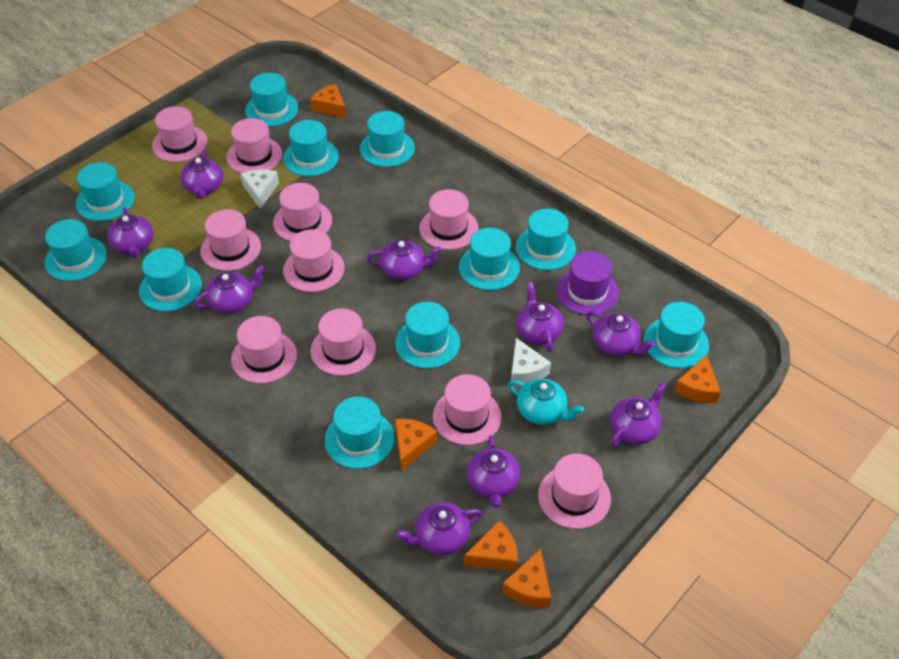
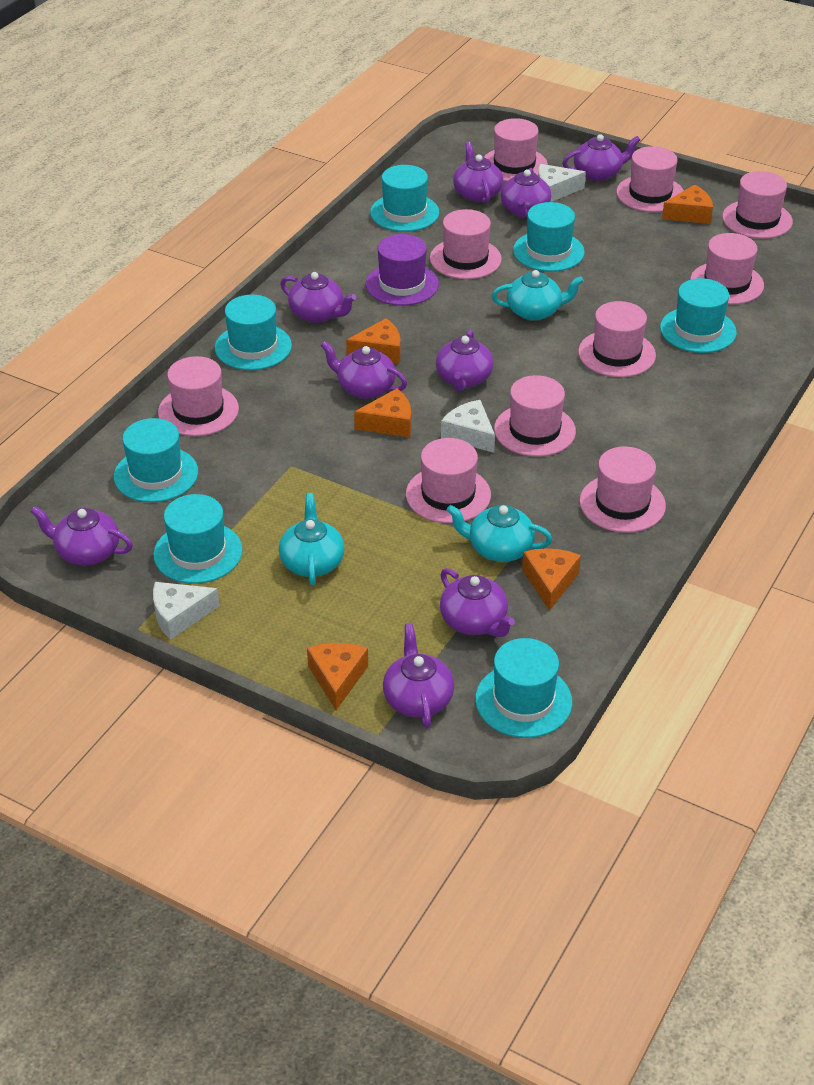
turquoise hat: [44,219,107,281] [76,162,135,221] [139,248,202,311] [245,73,299,127] [283,120,339,176] [325,397,394,469] [360,111,415,167] [395,302,460,369] [459,228,520,290] [516,209,576,270] [644,302,709,368] = 11 -> [114,418,198,502] [153,494,243,584] [215,295,292,370] [370,165,439,232] [475,638,572,738] [513,202,585,272] [660,278,737,353] = 7
turquoise teapot: [508,378,584,425] = 1 -> [279,493,345,586] [447,505,552,562] [492,270,584,321] = 3
white cheese: [240,169,279,209] [511,338,551,385] = 2 -> [153,582,219,640] [441,400,495,453] [538,164,586,202] = 3

